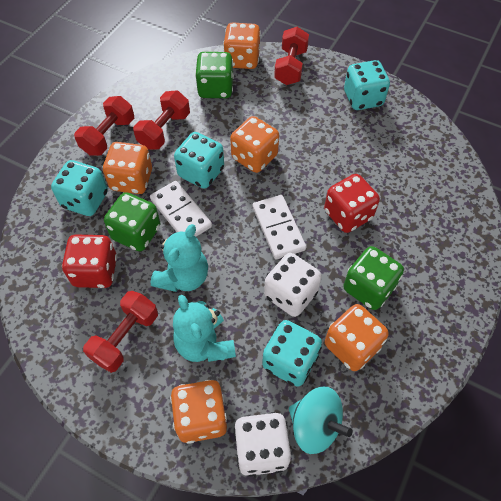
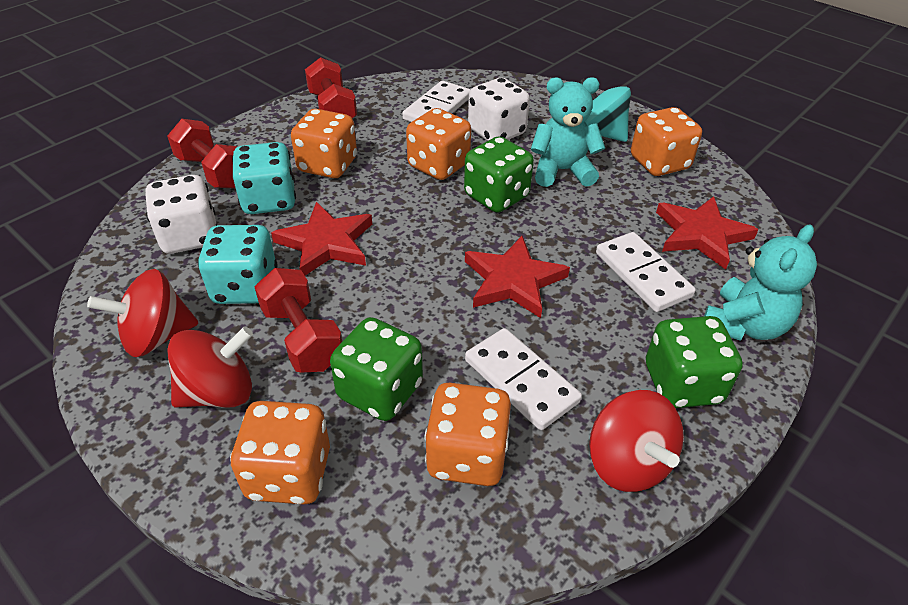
red dice: [62,234,117,288] [324,174,380,233] = 2 -> none = 0
red dumbbell: [74,96,134,156] [83,291,158,373] [133,90,190,150] [274,27,309,85] = 4 -> [167,119,237,188] [255,268,342,372] [305,57,357,118] = 3
red spinning top: none = 0 -> [87,269,199,357] [167,326,253,408] [589,390,684,492] = 3
red star: none = 0 -> [271,202,372,275] [465,236,570,318] [656,196,759,270] = 3
turquoise dice: [51,160,108,216] [174,132,224,189] [262,320,322,387] [344,60,390,110] = 4 -> [198,225,277,304] [232,142,296,214] = 2
white domino: [150,181,212,237] [253,195,306,259] = 2 -> [402,81,471,122] [465,328,582,430] [596,232,696,312] = 3

